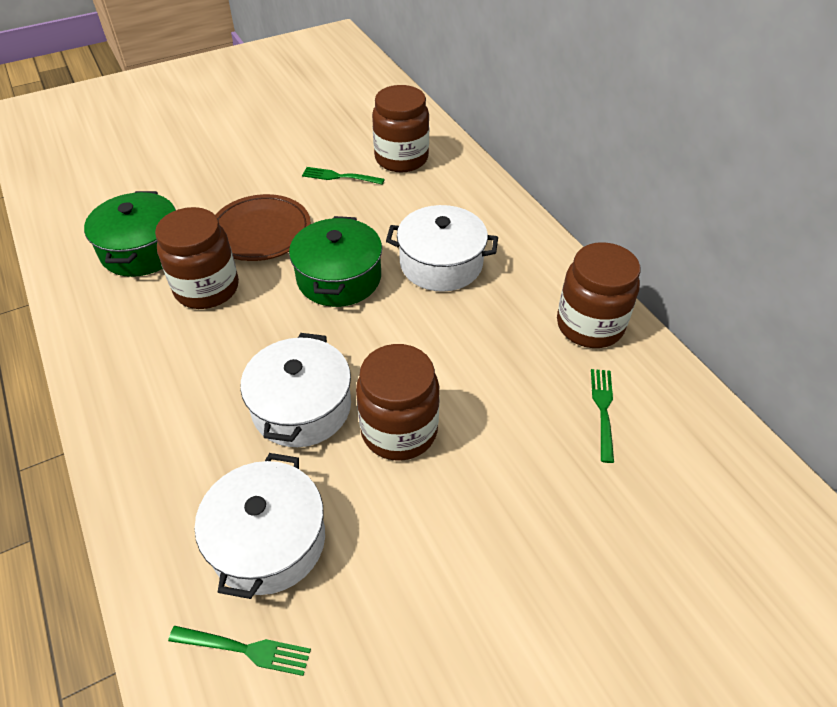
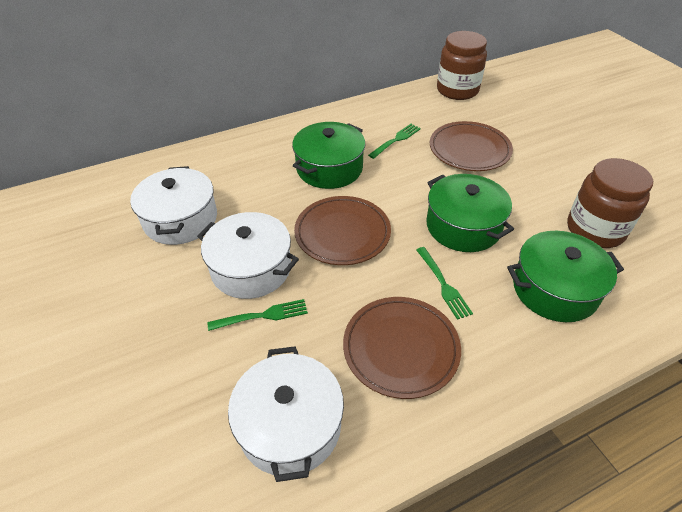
brown jar: [155,207,239,309] [356,344,440,461] [372,85,429,173] [557,242,640,348] = 4 -> [437,31,487,100] [567,158,653,248] = 2
brown plate: [215,194,311,261] = 1 -> [294,196,391,265] [343,297,461,399] [430,121,513,171] = 3
green pot: [84,191,176,277] [289,216,382,307] = 2 -> [292,122,365,189] [426,174,514,252] [507,231,624,322] = 3

